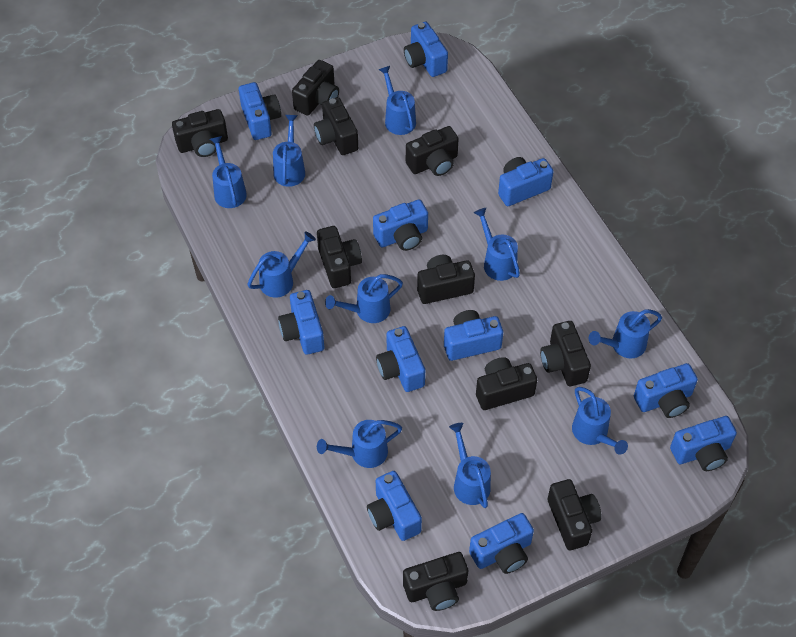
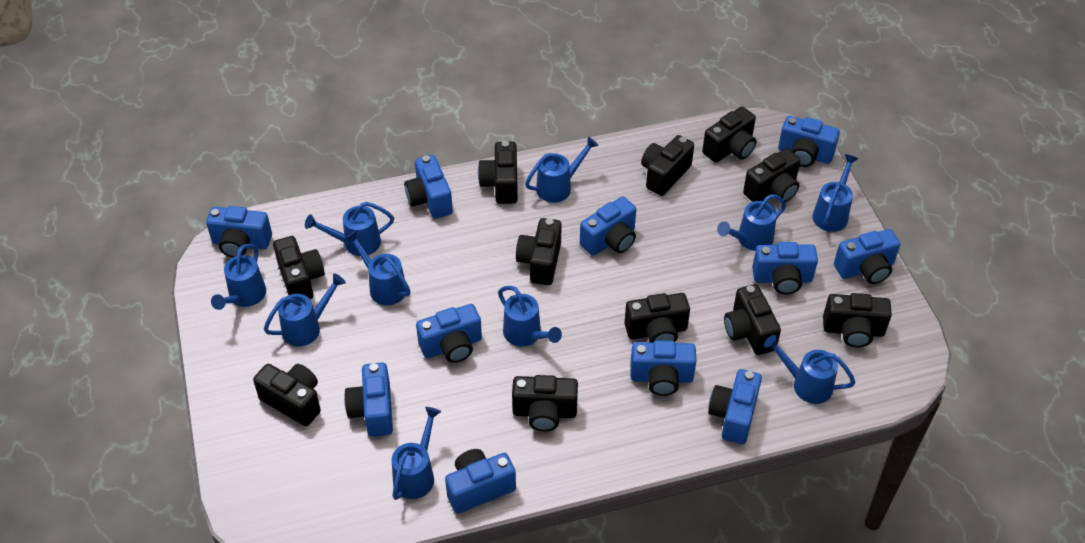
black camera: [172,109,228,157] [292,60,339,116] [314,97,358,155] [317,226,362,288] [403,552,468,611] [406,126,459,176] [417,255,475,304] [476,357,537,410] [540,321,591,386] [548,479,602,550] = 10 -> [253,364,321,426] [273,236,325,299] [478,141,518,204] [512,375,578,431] [516,218,561,285] [624,293,690,342] [641,135,694,196] [702,107,756,163] [724,284,781,355] [743,148,800,202] [823,293,892,347] = 11

